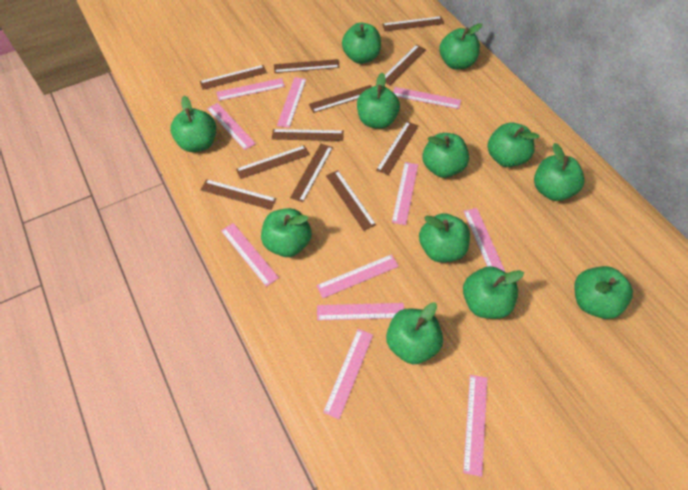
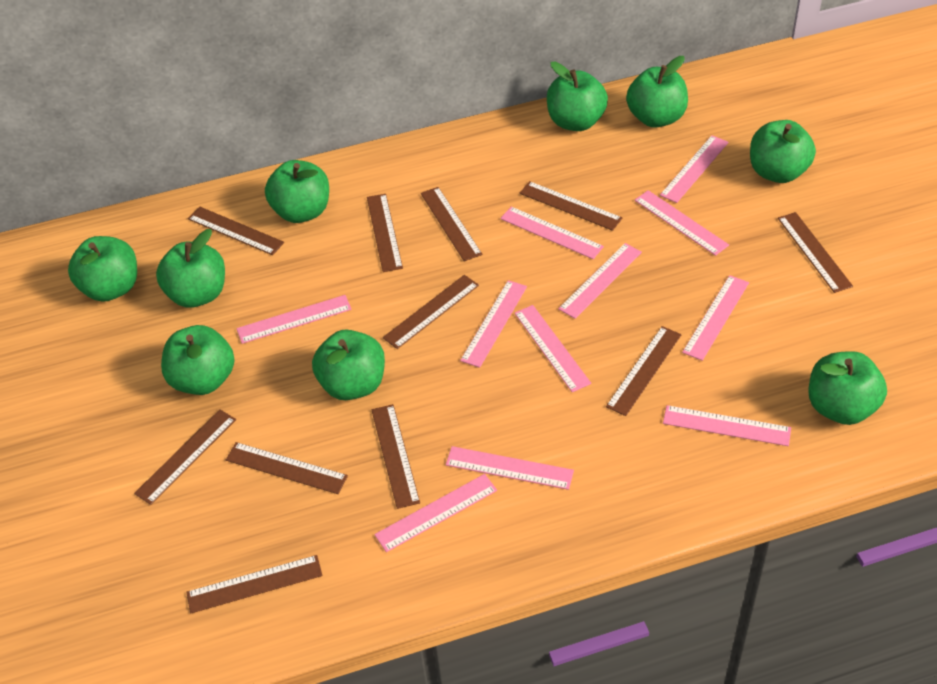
green apple: [170,96,216,152] [261,208,312,257] [342,23,381,64] [357,73,400,129] [386,303,443,364] [419,213,470,262] [422,133,469,178] [439,23,482,70] [463,266,524,319] [487,122,540,167] [534,143,585,201] [574,266,633,319] = 12 -> [68,236,137,302] [156,229,225,308] [161,325,234,395] [265,160,329,223] [312,329,385,400] [547,62,608,131] [626,56,688,128] [750,120,816,183] [809,351,887,425] = 9

